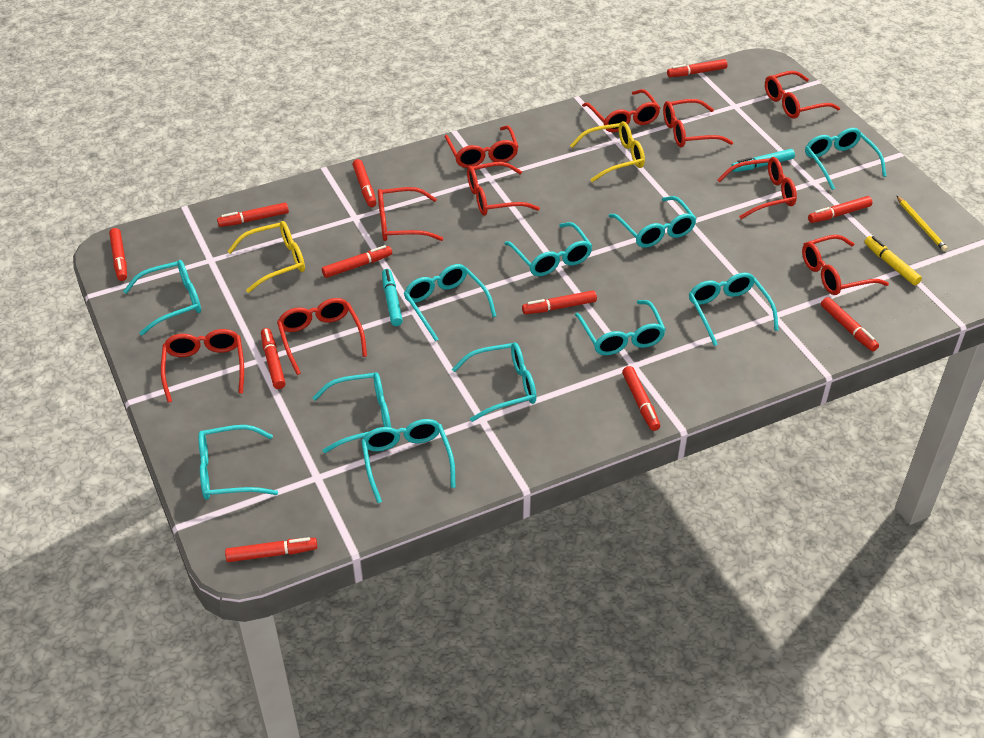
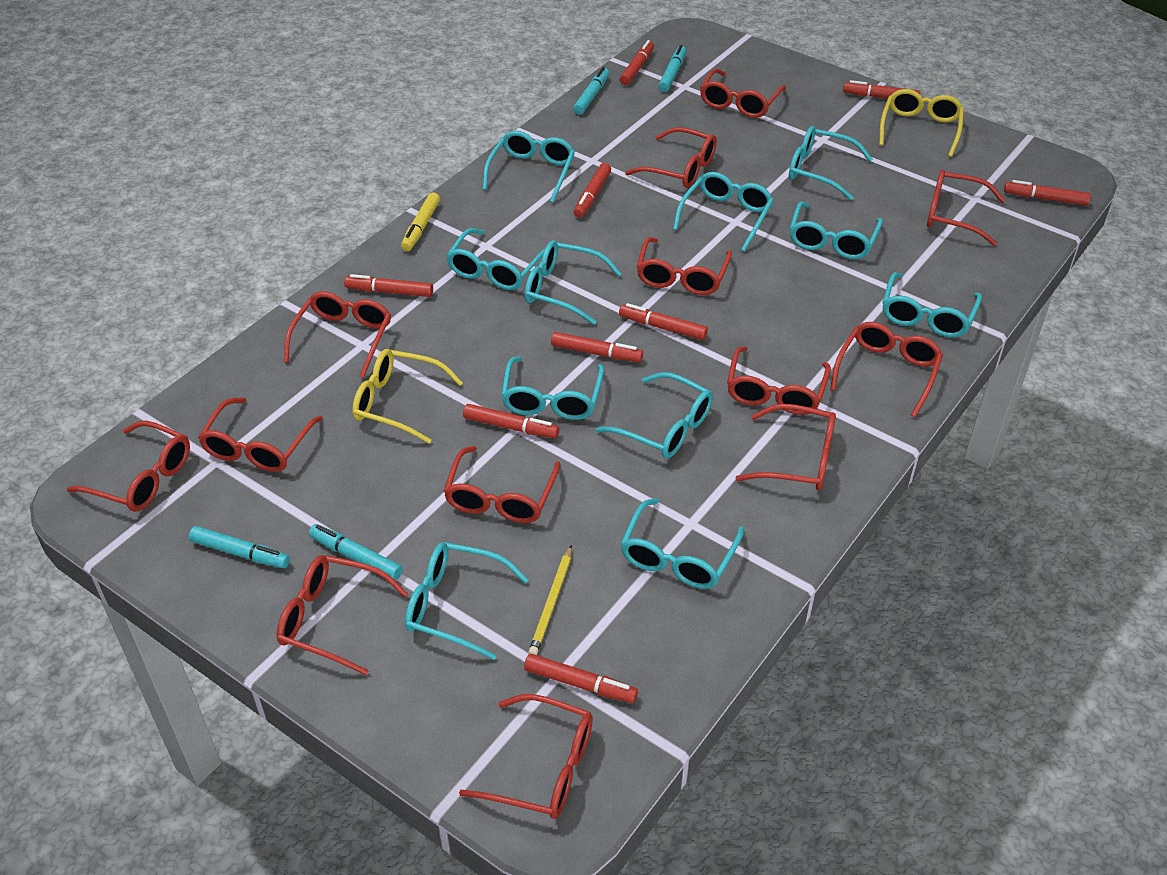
red glasses: [161,329,244,403] [277,298,367,375] [378,187,443,241] [445,126,519,168] [467,162,540,215] [582,89,660,132] [663,99,733,147] [717,157,797,219] [765,71,840,119] [802,235,889,295] = 10 -> [67,421,190,512] [198,397,323,472] [277,555,408,675] [284,291,391,378] [443,446,561,523] [459,694,593,819] [625,127,717,188] [636,237,732,295] [700,68,786,118] [727,347,831,415] [736,404,836,490] [830,322,943,417] [927,169,1006,246] = 13
red marker: [109,228,127,281] [217,203,289,227] [225,537,317,562] [261,328,285,389] [322,245,392,278] [352,159,377,207] [522,290,597,314] [622,366,660,431] [667,59,727,77] [808,196,872,223] [821,297,879,351] = 11 -> [344,274,433,297] [463,404,559,438] [524,654,638,703] [551,332,643,362] [574,163,611,218] [619,303,708,340] [620,40,654,85] [843,80,920,99] [1004,180,1091,206] = 9
turquoise marker: [382,269,403,326] [731,149,795,172] = 2 -> [189,526,290,568] [309,524,403,580] [573,67,609,115] [658,45,686,92] = 4

